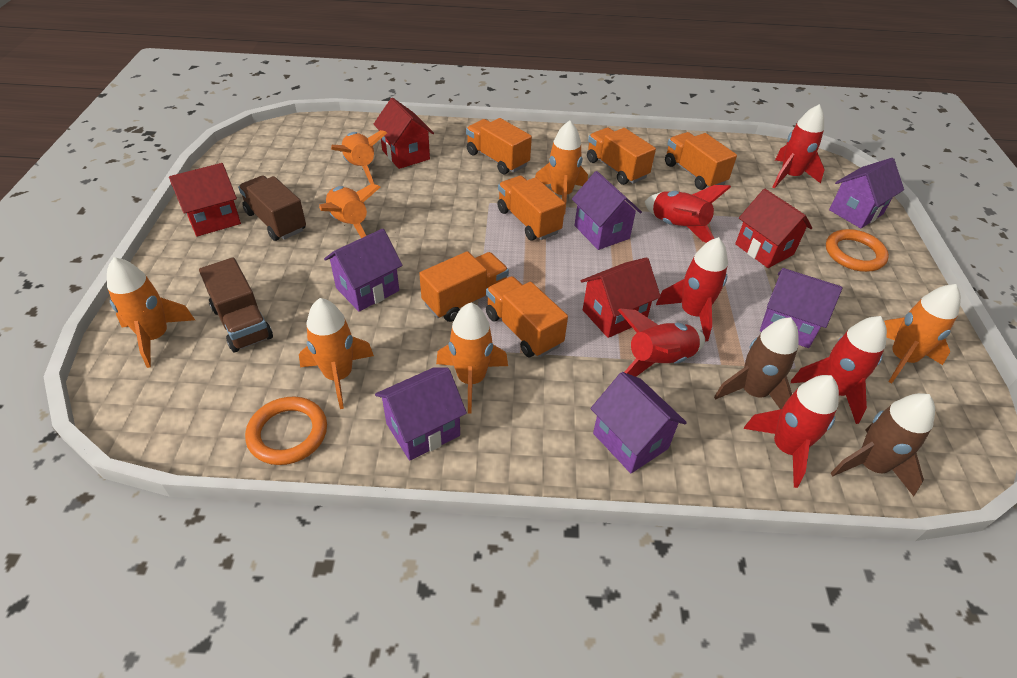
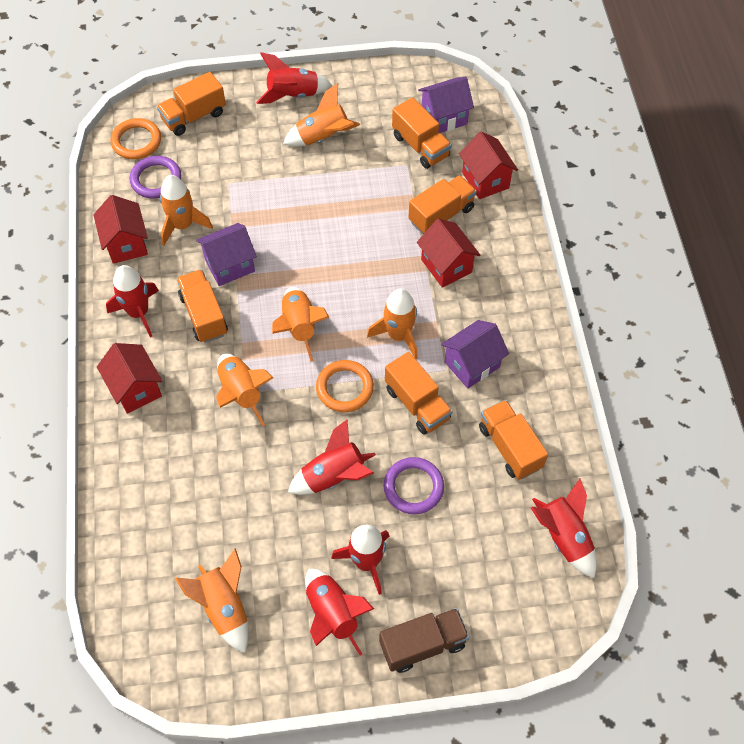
brown rocket: [714,317,799,409] [830,393,935,496] = 2 -> none = 0
brown truck: [199,257,273,352] [238,176,306,241] = 2 -> [379,608,469,673] = 1
orange rocket: [107,257,195,368] [299,298,374,409] [319,184,380,238] [331,130,387,184] [436,303,508,414] [535,120,588,215] [884,284,961,383] = 7 -> [160,175,213,246] [175,548,249,653] [216,353,273,426] [272,287,329,362] [283,83,360,146] [367,289,418,359] = 6
purple house: [324,229,403,312] [375,367,467,461] [572,171,642,250] [591,372,687,473] [760,268,843,348] [829,158,904,228] = 6 -> [196,223,257,286] [418,77,474,133] [441,320,509,389] = 3
purple ring: none = 0 -> [129,156,181,199] [383,457,444,514] = 2

